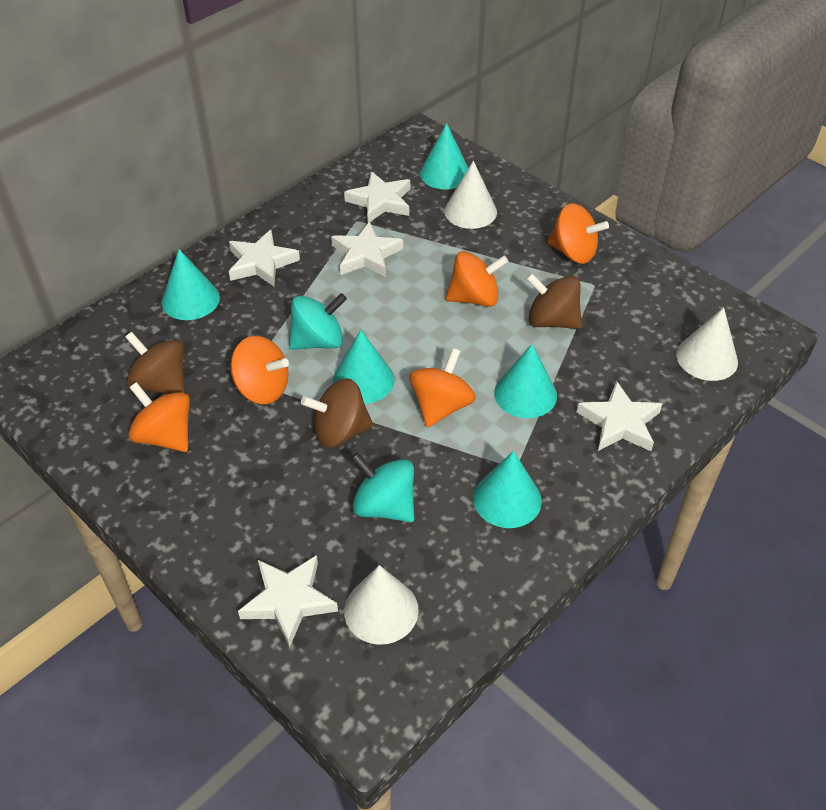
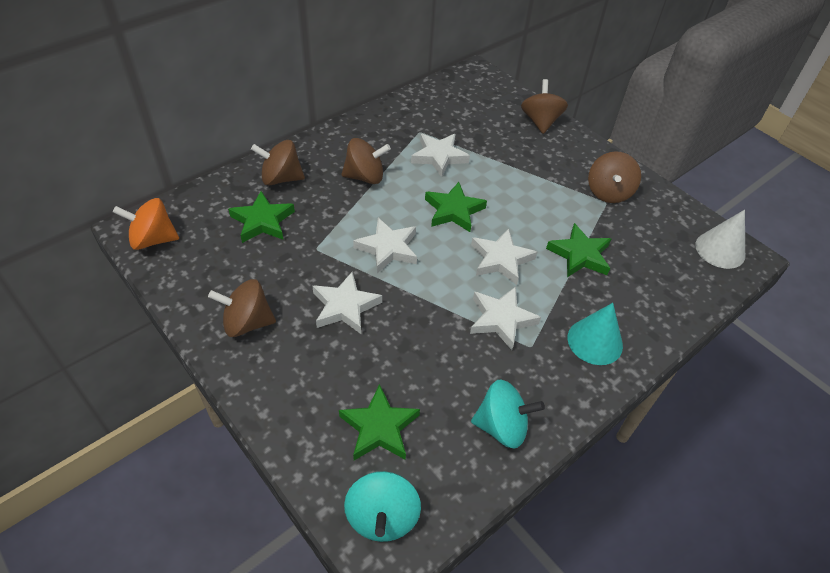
brown spinning top: [125,332,185,394] [301,378,373,448] [526,273,582,329] = 3 -> [208,279,276,337] [251,140,305,186] [341,138,391,184] [521,79,568,134] [588,151,641,203] = 5
green star: none = 0 -> [228,191,295,243] [339,384,420,460] [425,182,487,232] [546,223,611,277] = 4
orange spinning top: [128,382,190,452] [230,336,289,404] [409,348,476,427] [446,251,509,307] [548,203,609,264] = 5 -> [113,198,179,250] = 1
turquoise cone: [162,249,220,320] [333,330,395,404] [420,123,468,189] [473,451,542,528] [494,344,557,418] = 5 -> [568,303,623,365] = 1
white cone: [344,565,419,645] [444,161,497,229] [676,307,738,381] = 3 -> [695,210,745,269] = 1

